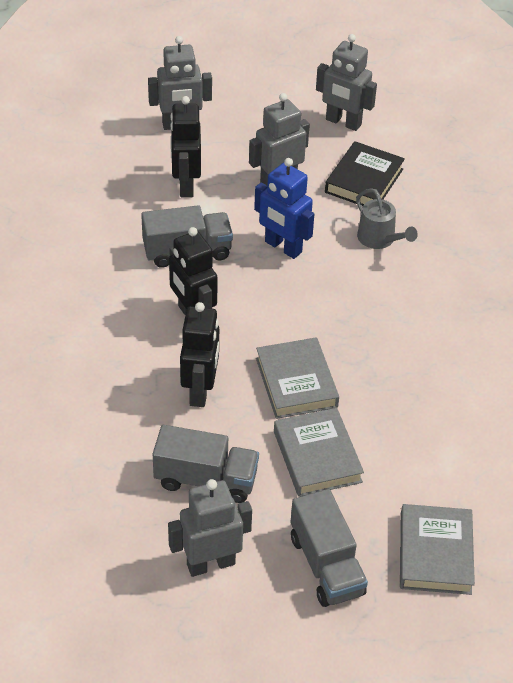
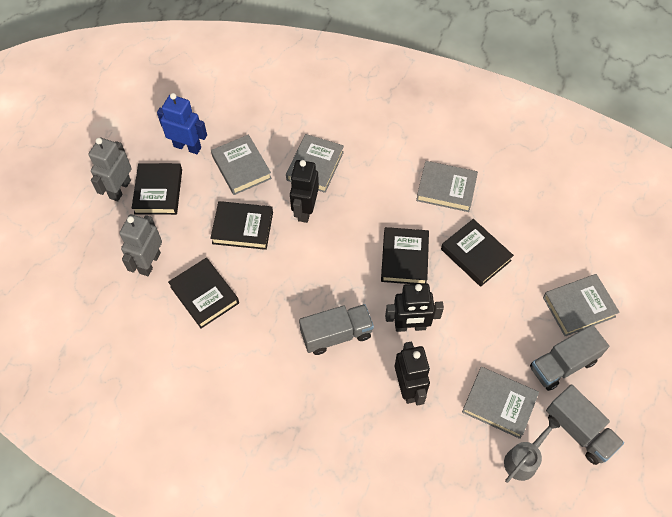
black book: [325,141,405,206] = 1 -> [132,163,182,215] [168,258,239,329] [210,201,273,250] [381,227,429,284] [441,219,514,287] = 5
grey book: [256,337,339,419] [274,408,364,497] [400,504,475,595] = 3 -> [211,135,272,195] [286,134,344,193] [416,161,478,212] [462,367,539,439] [543,274,620,336] = 5
grey robot: [148,36,212,130] [168,479,252,577] [249,93,310,185] [316,34,377,131] = 4 -> [89,138,132,201] [119,214,162,276] = 2

